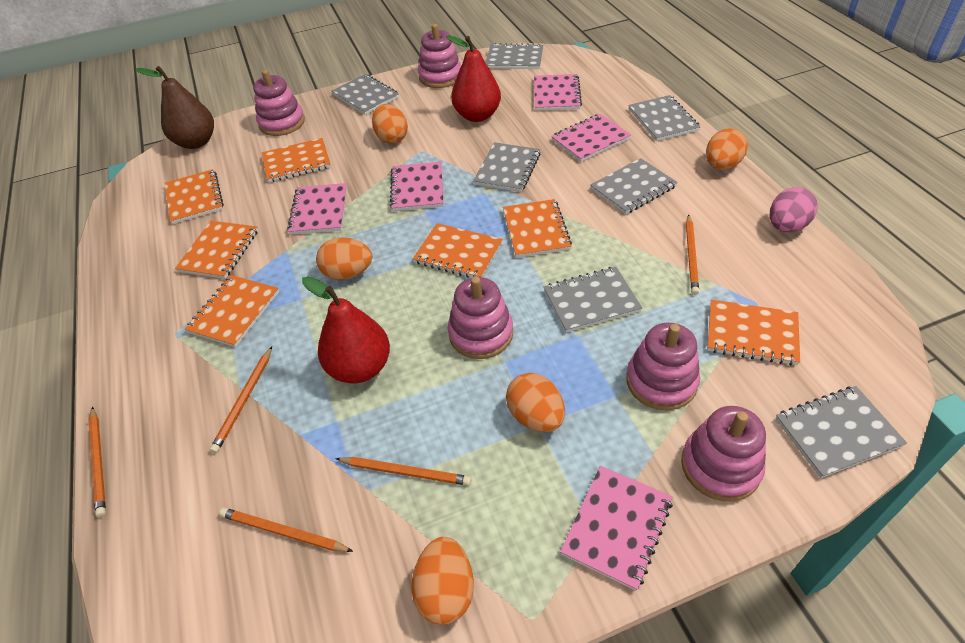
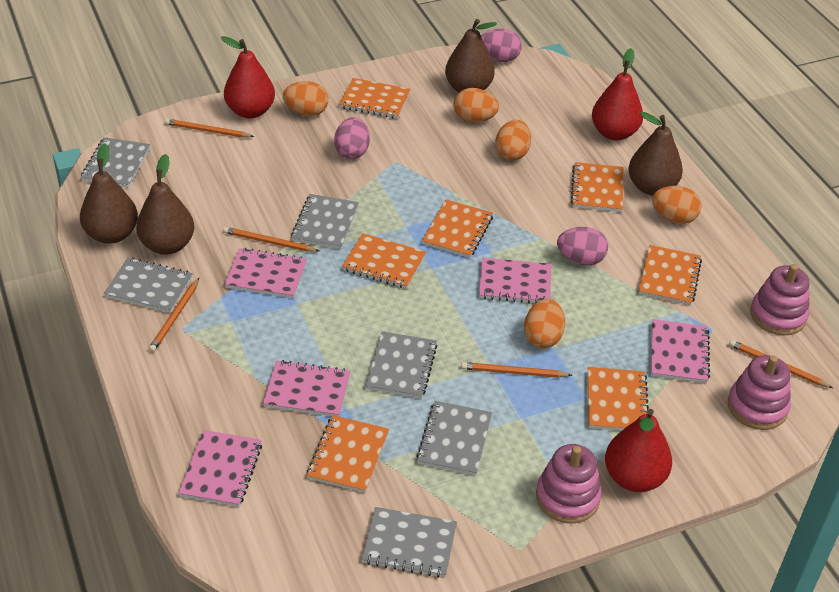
brown pear: [135,66,214,149] = 1 -> [80,143,138,244] [136,154,194,255] [445,19,497,92] [628,112,683,195] = 4
grey notebook: [332,74,399,115] [473,142,541,192] [486,43,543,69] [544,267,642,333] [590,158,678,214] [628,95,700,141] [776,386,907,478] = 7 -> [80,137,150,188] [104,258,193,313] [291,194,359,249] [362,507,457,578] [366,331,437,398] [417,401,492,476] = 6
pink egg: [770,187,818,232] = 1 -> [334,117,370,159] [481,29,522,62] [557,227,608,265] = 3
pink stacking toy: [253,70,305,136] [418,24,461,88] [448,276,513,359] [626,323,700,411] [681,406,766,501] = 5 -> [536,444,602,524] [728,355,791,430] [750,264,810,336] = 3
red pear: [302,277,390,383] [446,35,501,122] = 2 -> [221,36,275,118] [592,48,643,140] [605,409,672,492] = 3

